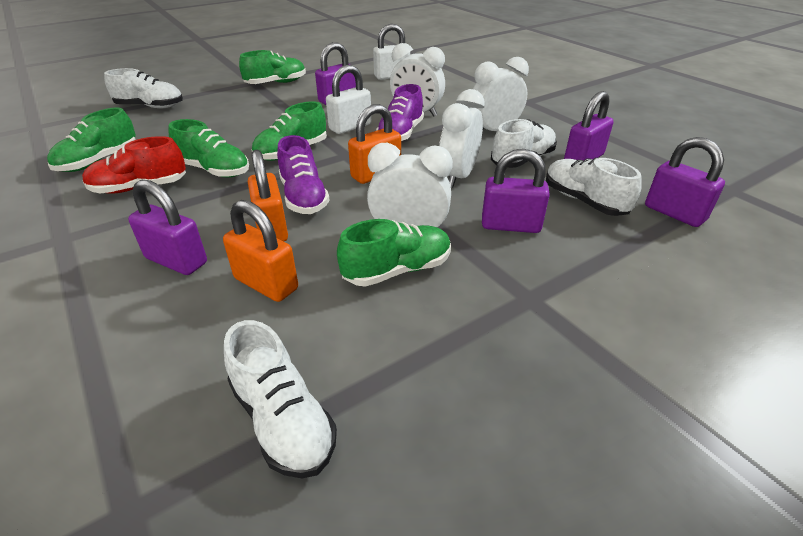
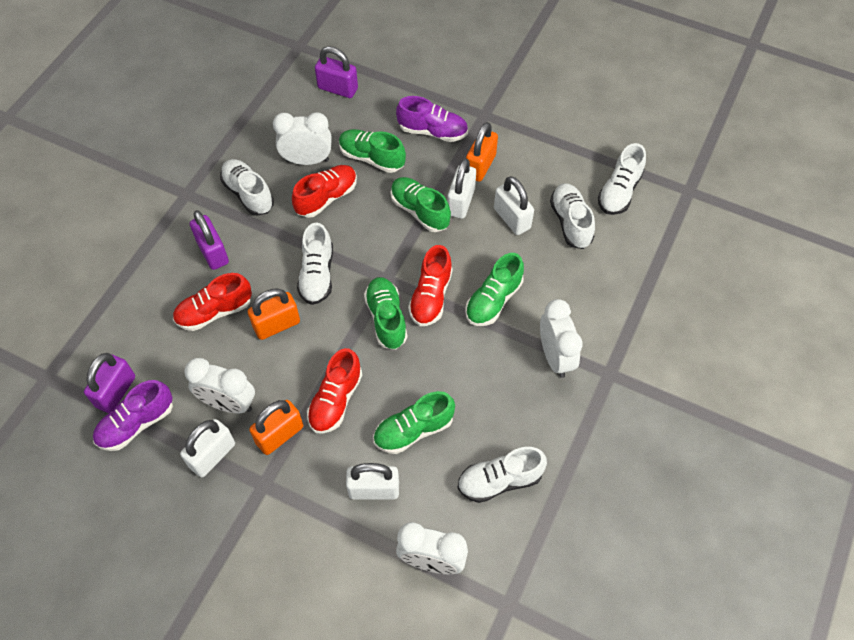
purple padlock: [128,180,207,275] [315,42,356,105] [482,149,550,233] [564,91,614,160] [645,137,725,227] = 5 -> [84,353,135,413] [190,210,229,270] [315,46,358,98] = 3
red shoe: [82,136,186,194] = 1 -> [173,273,252,331] [292,165,357,218] [307,348,362,434] [408,245,453,326] = 4
white padlock: [326,65,372,134] [373,24,410,80] = 2 -> [180,419,235,477] [346,463,399,500] [447,158,476,219] [494,176,534,235] = 4
white shoe: [104,68,183,108] [224,320,337,478] [491,119,557,168] [546,158,642,216] = 4 -> [220,159,274,216] [297,222,333,305] [458,447,547,503] [550,183,595,249] [598,143,646,215] = 5

